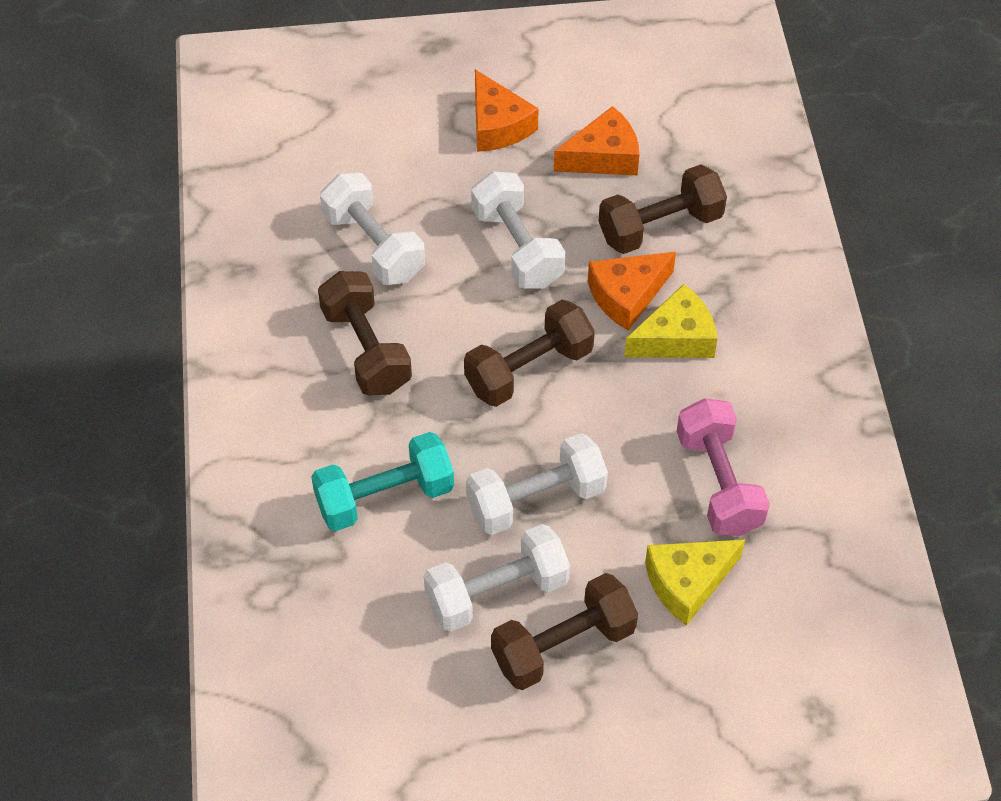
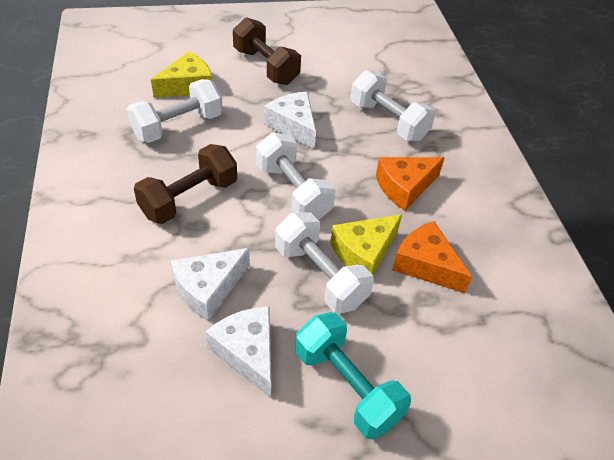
brown dumbbell: [318,271,412,395] [464,300,595,407] [491,573,638,690] [599,164,727,254] = 4 -> [134,144,237,224] [233,17,301,85] = 2
orange cheese: [475,69,539,152] [554,106,639,175] [588,252,676,331] = 3 -> [376,157,445,211] [392,221,472,293] = 2
pink dumbbell: [676,398,770,536] = 1 -> none = 0
white cheese: none = 0 -> [171,248,250,321] [205,306,271,398] [264,92,316,149] = 3

